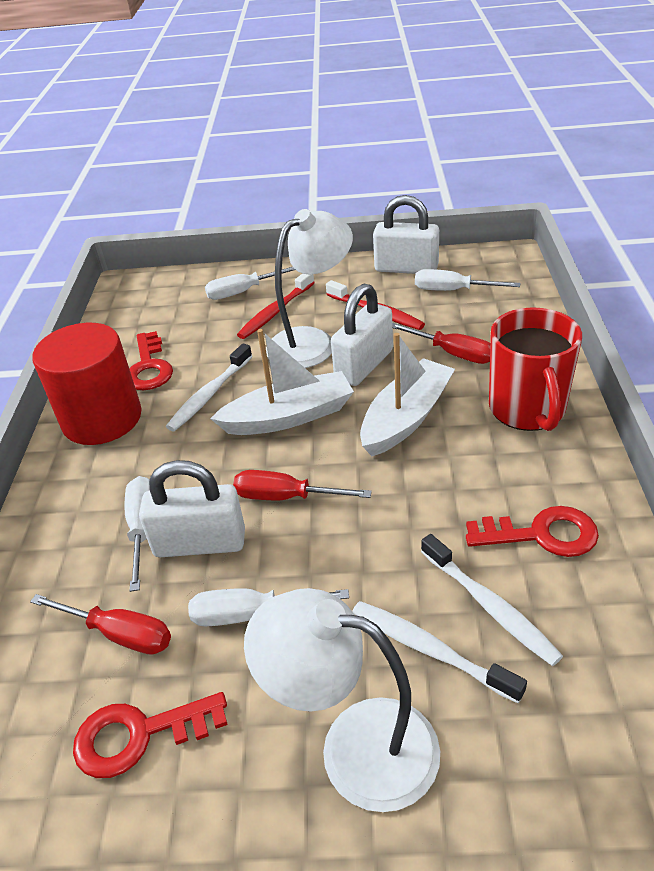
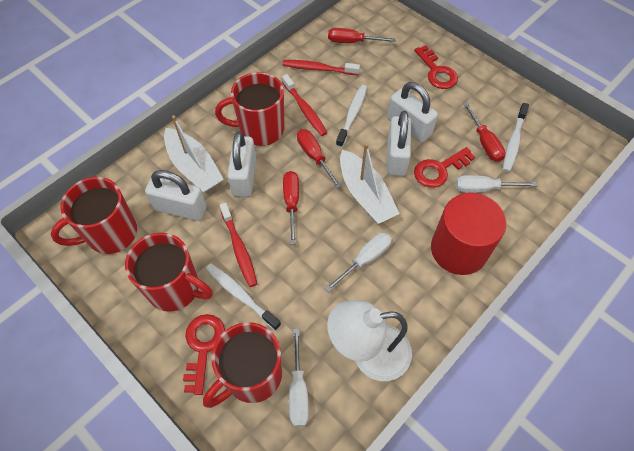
red mug: [489,307,582,431] = 1 -> [51,177,137,254] [125,233,213,312] [203,322,282,408] [215,72,284,146] = 4
red screwdriver: [30,594,171,655] [233,470,372,500] [392,322,490,364] = 3 -> [283,171,299,244] [297,129,342,189] [328,28,396,43] [463,102,506,162] = 4
red toothbrush: [237,273,315,339] [326,280,425,330] = 2 -> [220,203,257,287] [282,60,360,75] [282,74,327,136] = 3
white lamp: [244,588,440,812] [266,209,353,368] = 2 -> [327,300,412,381] = 1
white padlock: [139,460,245,557] [331,284,393,386] [373,195,439,274] = 3 -> [145,170,206,221] [227,131,256,197] [387,82,438,143] [387,111,411,176] = 4
white screwdriver: [125,476,150,592] [188,588,349,626] [205,267,295,300] [415,269,521,291] = 4 -> [289,329,309,427] [325,233,392,292] [456,175,537,193] = 3

